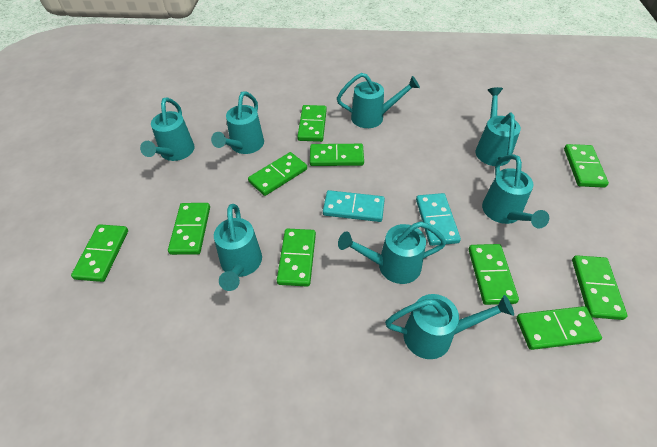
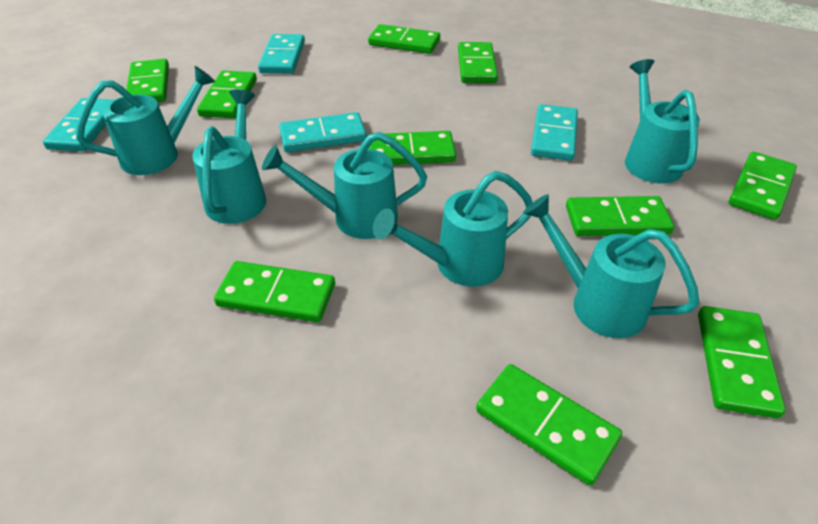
turquoise domino: [323,190,385,222] [416,193,461,246] = 2 -> [43,98,113,151] [258,34,305,74] [279,112,367,152] [531,104,578,161] = 4
turquoise watering can: [140,98,195,161] [211,91,264,154] [214,204,262,291] [337,73,420,128] [338,222,446,284] [385,294,514,359] [475,87,521,166] [482,155,549,228] = 8 -> [76,66,216,175] [192,89,266,224] [262,132,427,239] [373,171,533,287] [523,194,700,338] [625,59,700,184] = 6

